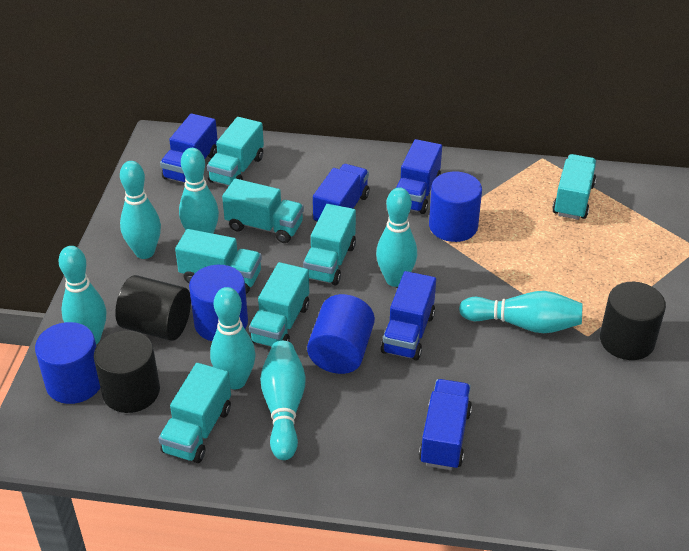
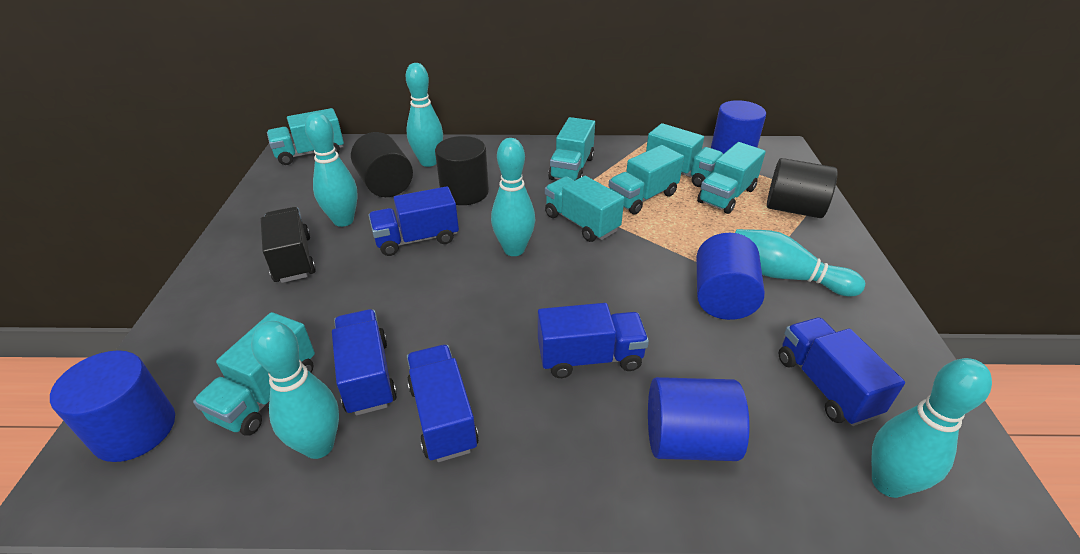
black truck: none = 0 -> [261,207,316,283] = 1
turquoise bowling pin: [59,246,106,345] [120,161,161,259] [179,148,219,234] [210,287,256,389] [260,341,306,460] [376,187,417,287] [459,291,583,333] = 7 -> [251,321,339,459] [305,113,358,227] [406,63,443,167] [491,138,535,256] [735,229,865,297] [871,358,992,498] = 6

